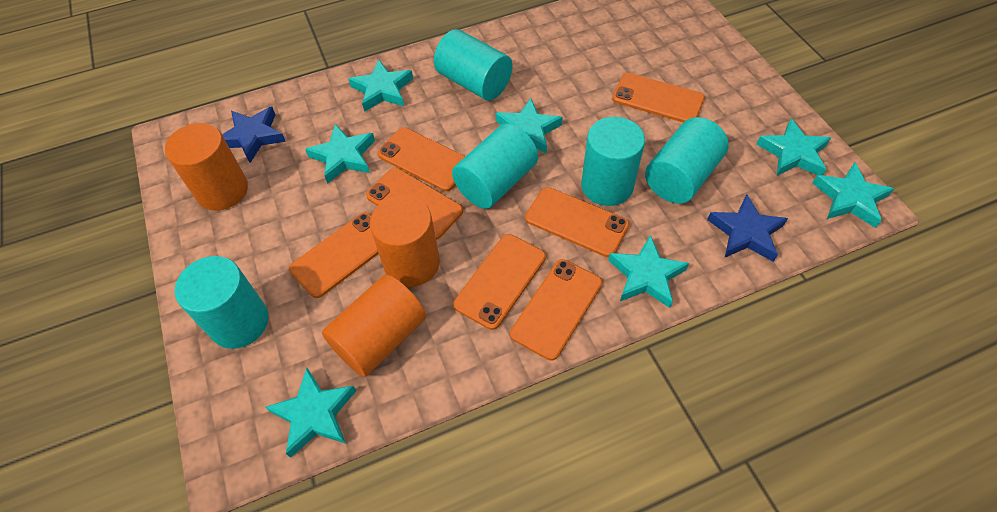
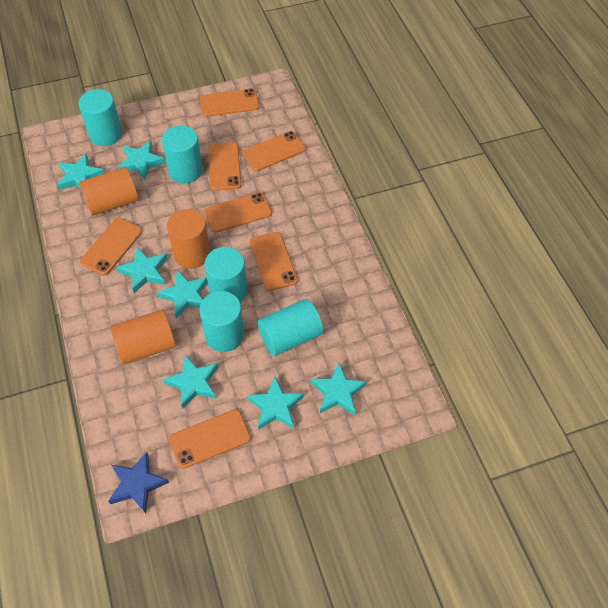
blue star: [222,107,286,163] [707,194,788,262] = 2 -> [108,452,169,513] = 1

